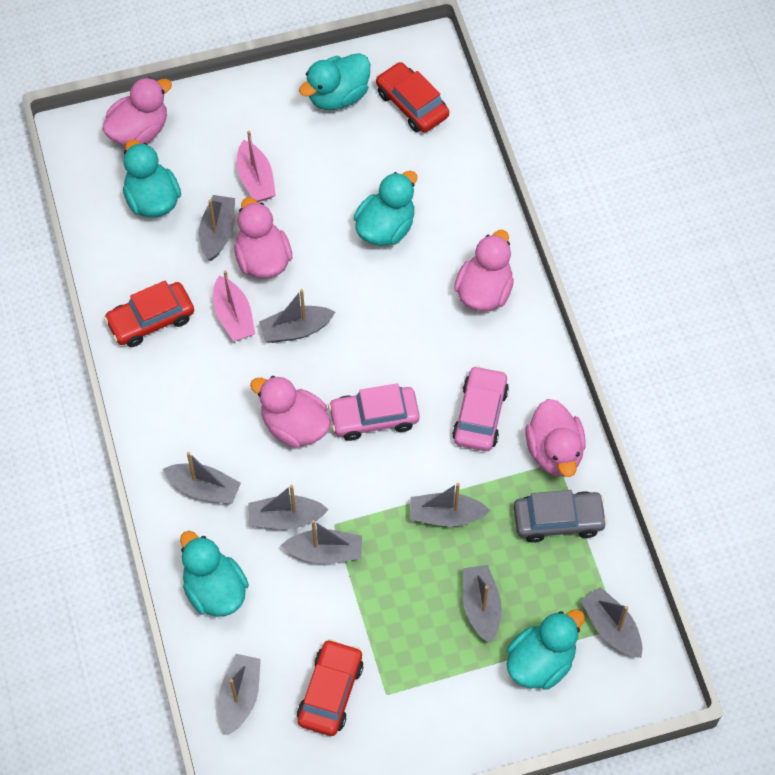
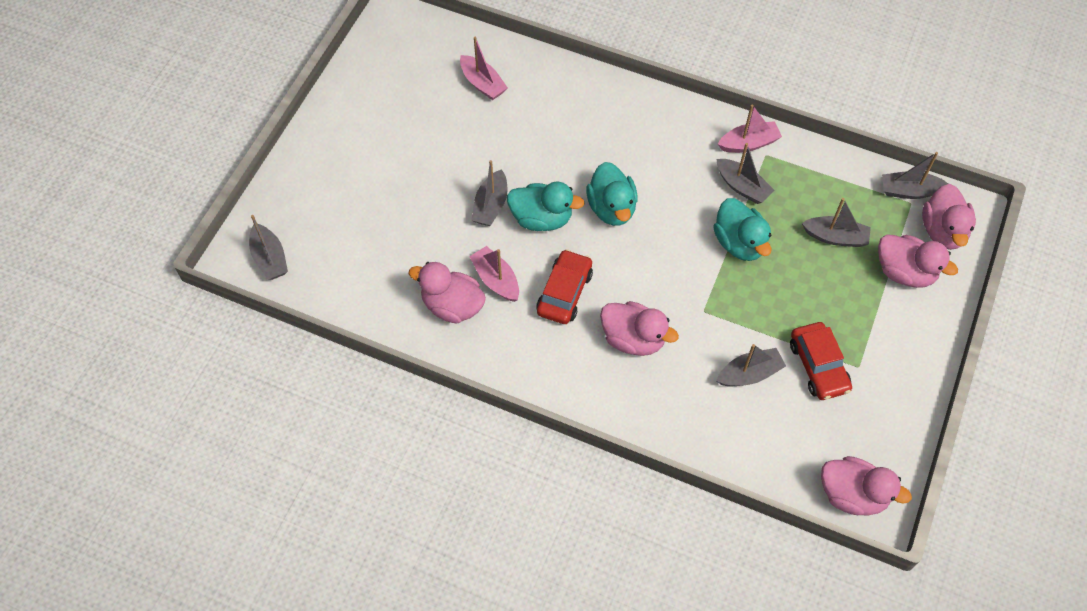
grey boat: [163,452,241,504] [199,195,235,261] [218,654,261,736] [248,485,329,529] [259,289,335,343] [281,520,362,564] [410,483,490,527] [463,565,502,643] [581,587,642,658] = 9 -> [249,215,288,280] [471,160,507,226] [716,143,775,204] [716,344,786,386] [802,198,871,247] [882,152,948,199] = 6
grey car: [514,490,607,543] = 1 -> none = 0
pink boat: [213,270,255,341] [237,131,276,202] = 2 -> [460,37,508,100] [469,246,519,302] [718,104,782,153] = 3
pink car: [328,383,420,441] [452,366,509,451] = 2 -> none = 0
red car: [104,281,194,347] [297,639,363,736] [376,62,449,133] = 3 -> [536,249,593,324] [790,322,852,400] = 2
turquoise duck: [123,139,181,218] [180,531,249,617] [299,53,370,110] [354,171,417,246] [507,610,585,690] = 5 -> [507,182,585,231] [586,162,638,226] [713,198,772,261] = 3

